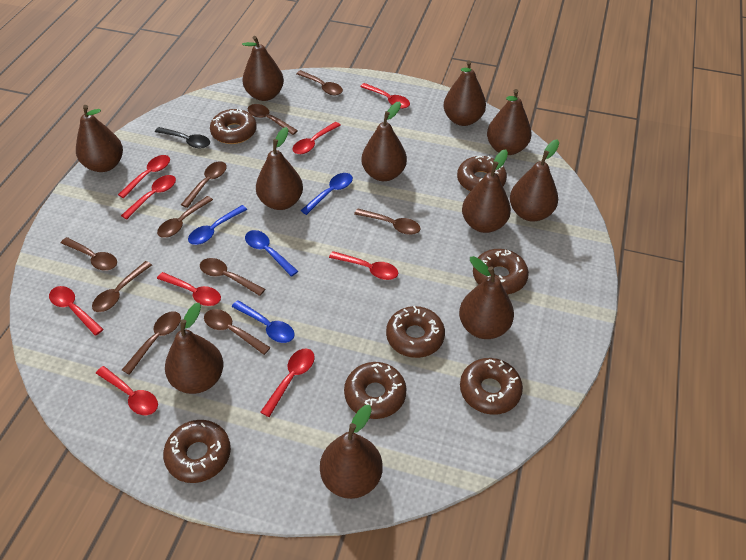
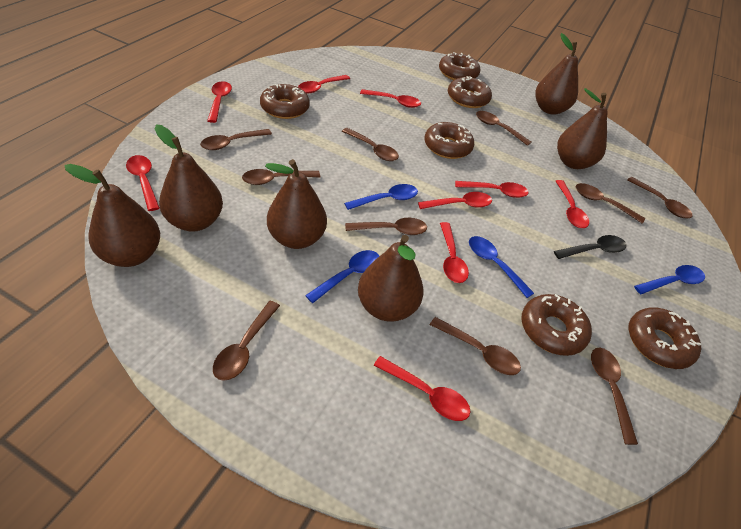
brown donut: [163,420,231,483] [210,109,257,144] [344,362,407,419] [386,306,445,358] [457,156,507,192] [460,358,523,415] [473,249,529,294] = 7 -> [260,84,310,119] [424,122,474,159] [439,52,480,80] [448,76,492,108] [521,294,592,356] [629,307,701,369] = 6
brown pear: [76,105,123,172] [165,303,223,394] [242,36,284,101] [256,127,303,210] [320,405,383,499] [361,101,407,181] [443,60,486,126] [459,256,514,339] [462,149,511,233] [487,89,532,155] [510,139,559,222] = 11 -> [64,164,160,267] [155,125,223,232] [265,159,327,249] [358,235,424,322] [535,33,578,115] [557,88,608,169] = 6

